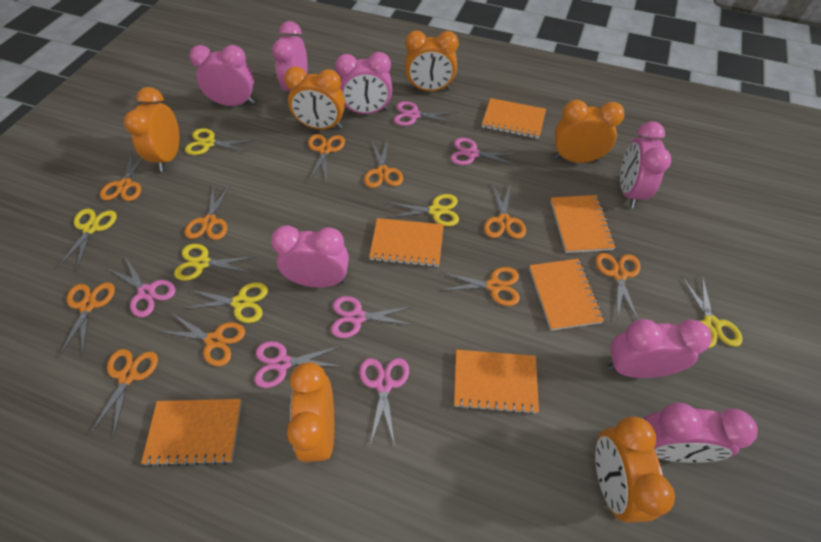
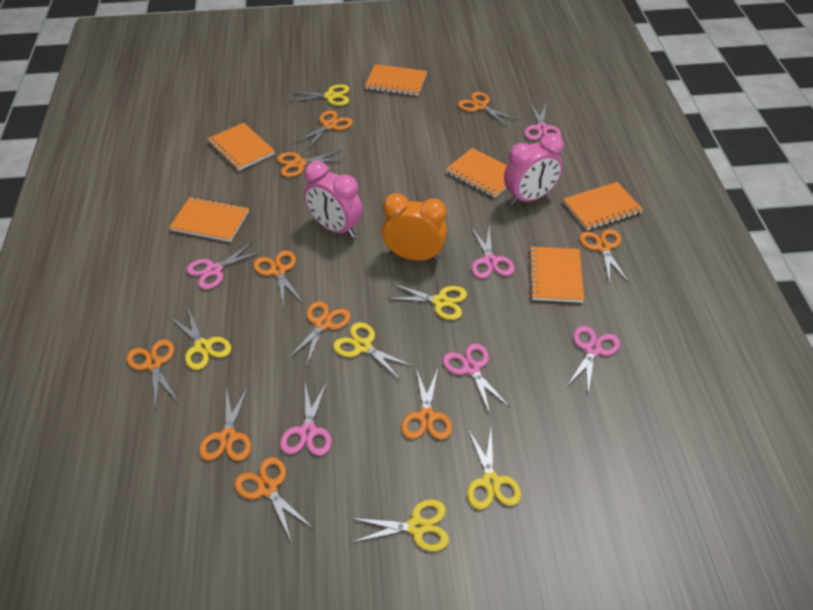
orange clock: [124,87,179,172] [284,67,345,129] [287,362,334,463] [405,30,459,91] [554,100,625,163] [595,416,675,523] = 6 -> [382,193,447,261] = 1
pink clock: [189,45,255,106] [271,226,349,288] [272,21,308,91] [335,52,392,114] [607,319,712,378] [620,121,671,208] [643,402,758,463] = 7 -> [304,161,363,238] [504,133,564,205] = 2

